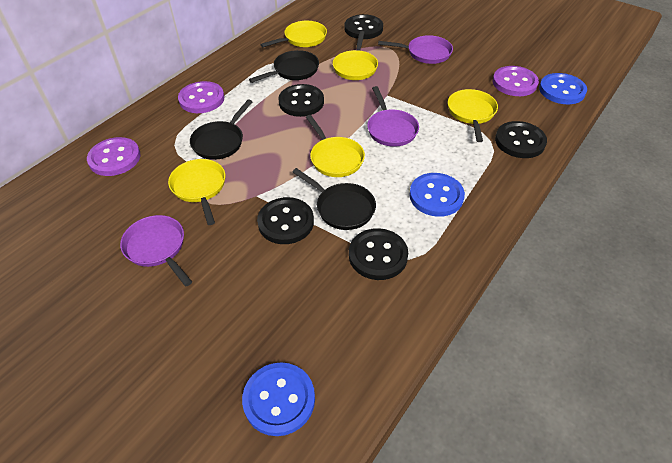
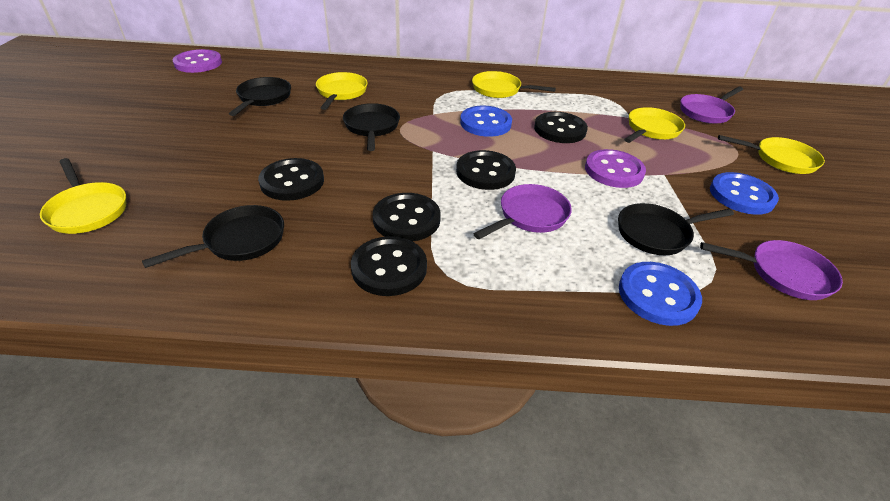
black pan: [190,100,252,160] [249,50,319,83] [292,168,376,230] = 3 -> [142,205,284,268] [229,77,291,116] [343,103,400,151] [618,203,734,255] = 4
purple button: [87,137,141,176] [178,81,224,113] [493,66,539,96] = 3 -> [173,49,222,73] [585,149,646,188] = 2

